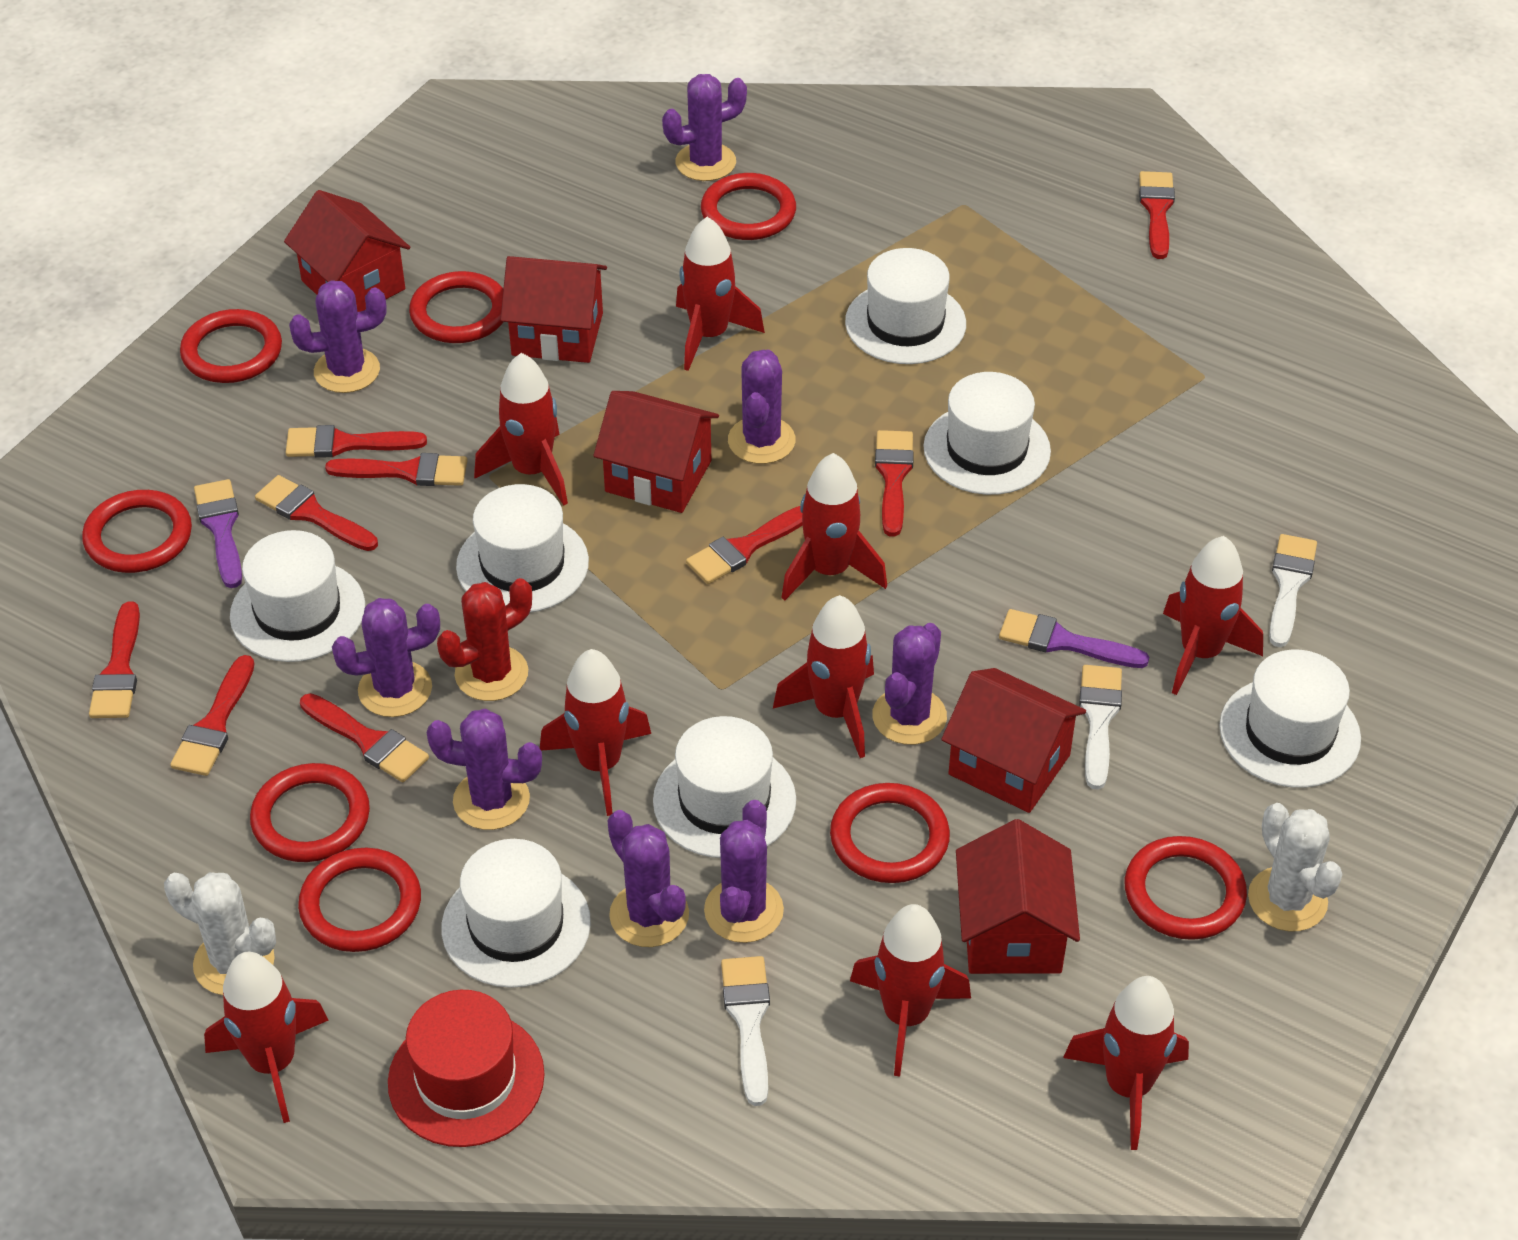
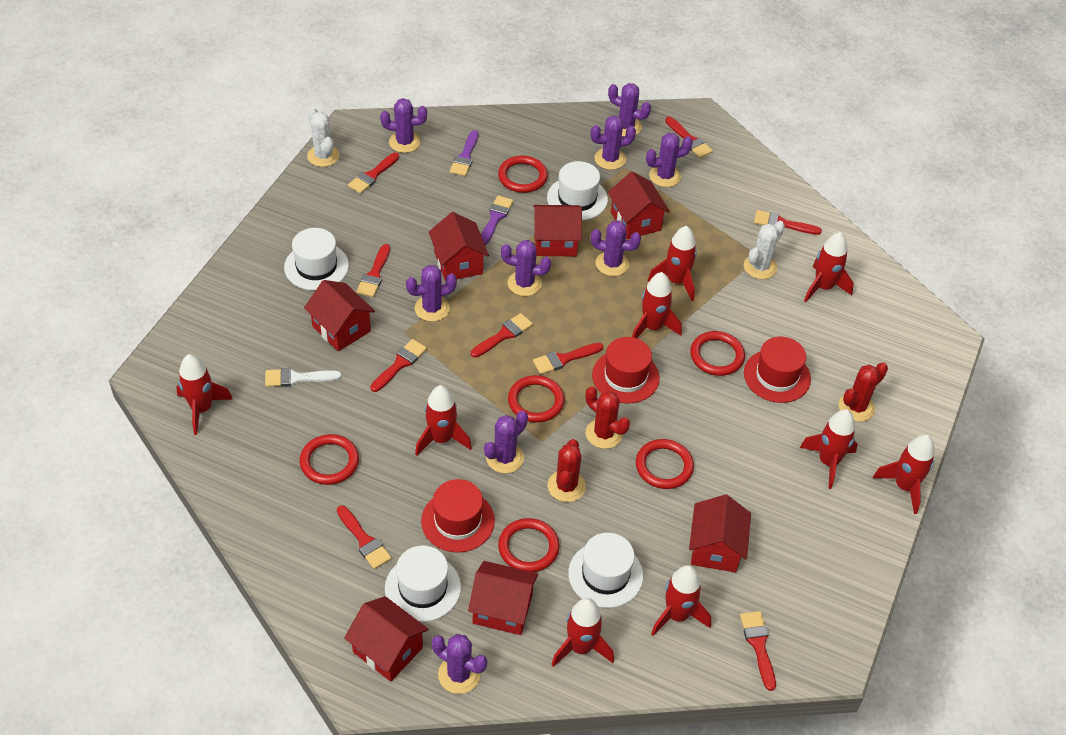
purple cactus: [289,280,386,393] [332,598,440,717] [427,709,542,830] [608,810,689,947] [662,74,747,181] [704,800,784,943] [728,350,795,464] [872,623,947,745] = 8 -> [380,98,427,153] [406,265,457,322] [432,634,487,694] [484,411,528,473] [501,240,551,296] [590,116,636,170] [591,220,641,276] [608,83,651,136] [646,133,693,187] = 9
red cactus: [437,578,532,701] = 1 -> [547,439,586,502] [585,387,630,449] [839,362,888,422] = 3
red hat: [388,990,545,1147] = 1 -> [421,479,495,553] [592,337,660,403] [744,337,811,403] = 3
red house: [284,190,410,312] [500,256,607,363] [593,391,719,513] [941,668,1086,813] [956,819,1080,974] = 5 -> [304,280,375,351] [344,596,429,682] [429,212,489,282] [468,561,538,635] [533,205,582,256] [608,172,670,239] [689,494,751,573] = 7
red ring: [82,490,192,573] [180,309,282,383] [250,763,370,862] [298,848,421,952] [409,271,503,343] [701,173,796,240] [830,783,950,883] [1125,836,1247,940] = 8 -> [300,434,359,485] [498,156,548,193] [498,518,559,572] [508,375,565,422] [636,439,694,489] [690,331,745,376] = 6
white brush: [721,956,770,1106] [1079,665,1122,790] [1269,534,1317,647] = 3 -> [265,368,341,387] = 1
white hat: [230,530,365,662] [442,839,591,988] [456,484,589,612] [653,716,796,858] [845,248,966,364] [923,372,1051,495] [1219,650,1361,788] = 7 -> [284,228,349,290] [385,546,461,622] [547,161,608,220] [568,533,643,608] = 4

